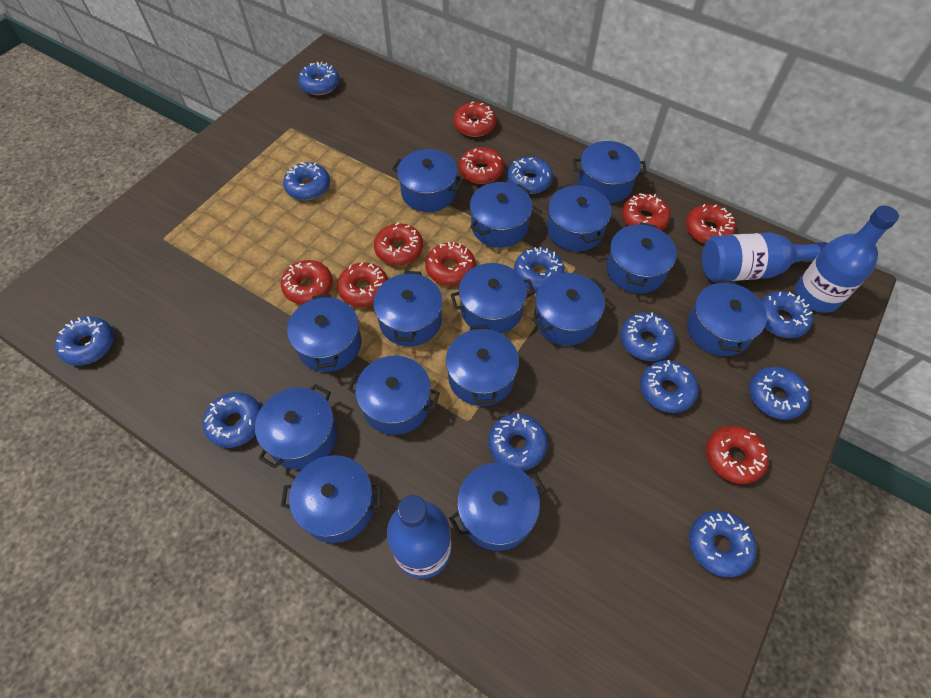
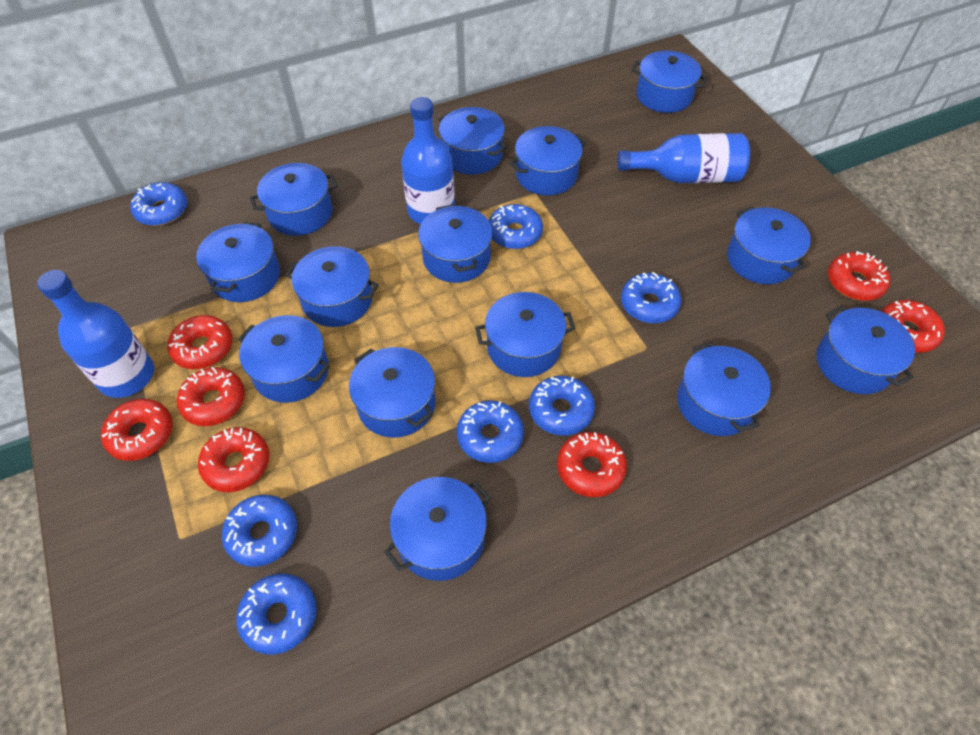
blue donut: [55,316,114,366] [203,392,261,448] [283,162,330,200] [298,62,340,95] [488,414,548,471] [507,157,553,194] [514,247,565,291] [620,312,676,361] [640,360,699,413] [689,511,756,577] [749,367,810,420] [761,291,813,338] = 12 -> [130,182,187,226] [222,495,297,567] [236,573,317,655] [457,400,524,463] [489,204,543,249] [529,376,595,436] [621,272,681,323] = 7
blue pot: [255,384,338,469] [281,455,382,543] [287,294,361,372] [348,356,440,435] [373,271,443,346] [392,149,464,212] [446,325,519,406] [449,463,546,551] [451,263,535,334] [470,182,532,248] [532,273,605,346] [547,184,612,251] [573,141,647,203] [606,222,677,293] [687,279,767,356] = 15 -> [196,222,280,302] [238,315,330,403] [250,163,338,236] [286,246,379,327] [349,347,435,438] [384,477,491,581] [418,204,492,283] [438,107,507,175] [475,292,575,377] [509,126,586,195] [632,51,708,113] [677,342,771,436] [727,207,811,284] [816,306,915,394] = 14
red donut: [281,260,333,304] [337,262,388,307] [374,223,423,265] [425,242,475,286] [453,101,496,137] [459,147,504,184] [622,193,671,230] [686,204,736,244] [706,426,769,484] = 9 -> [101,399,173,461] [167,315,232,369] [177,367,245,426] [198,427,269,492] [557,432,627,497] [828,251,890,301] [881,300,945,353] = 7

